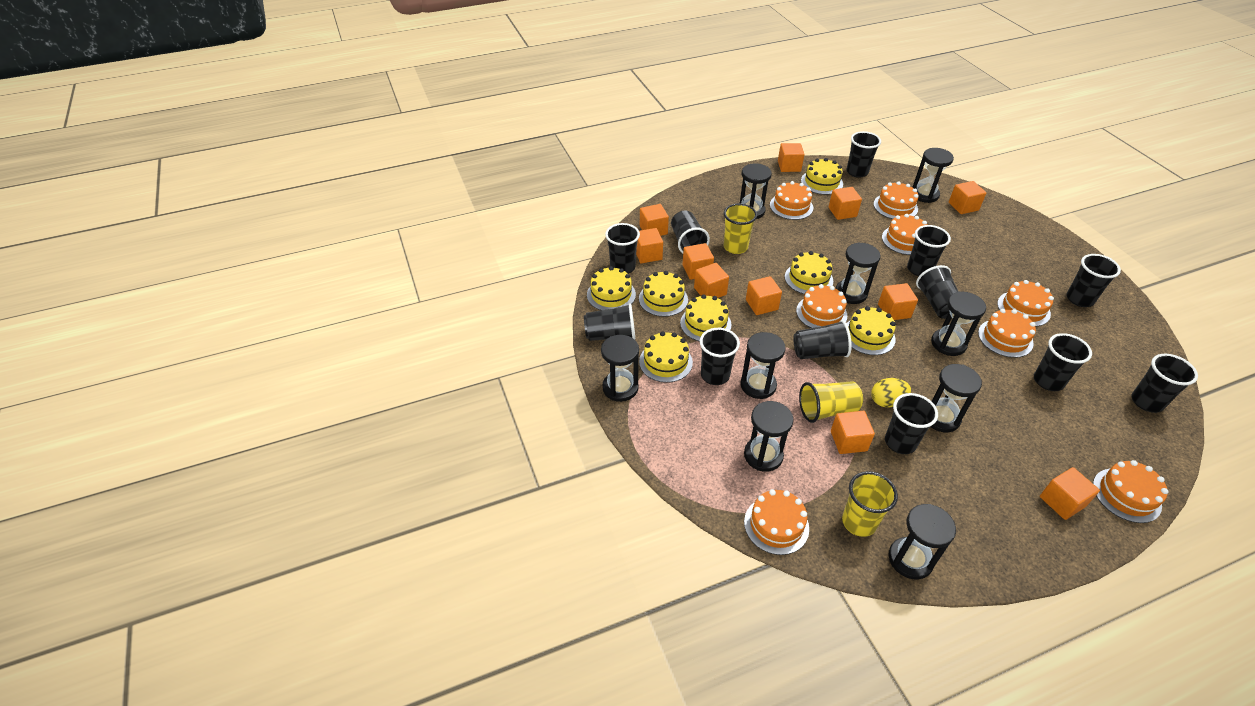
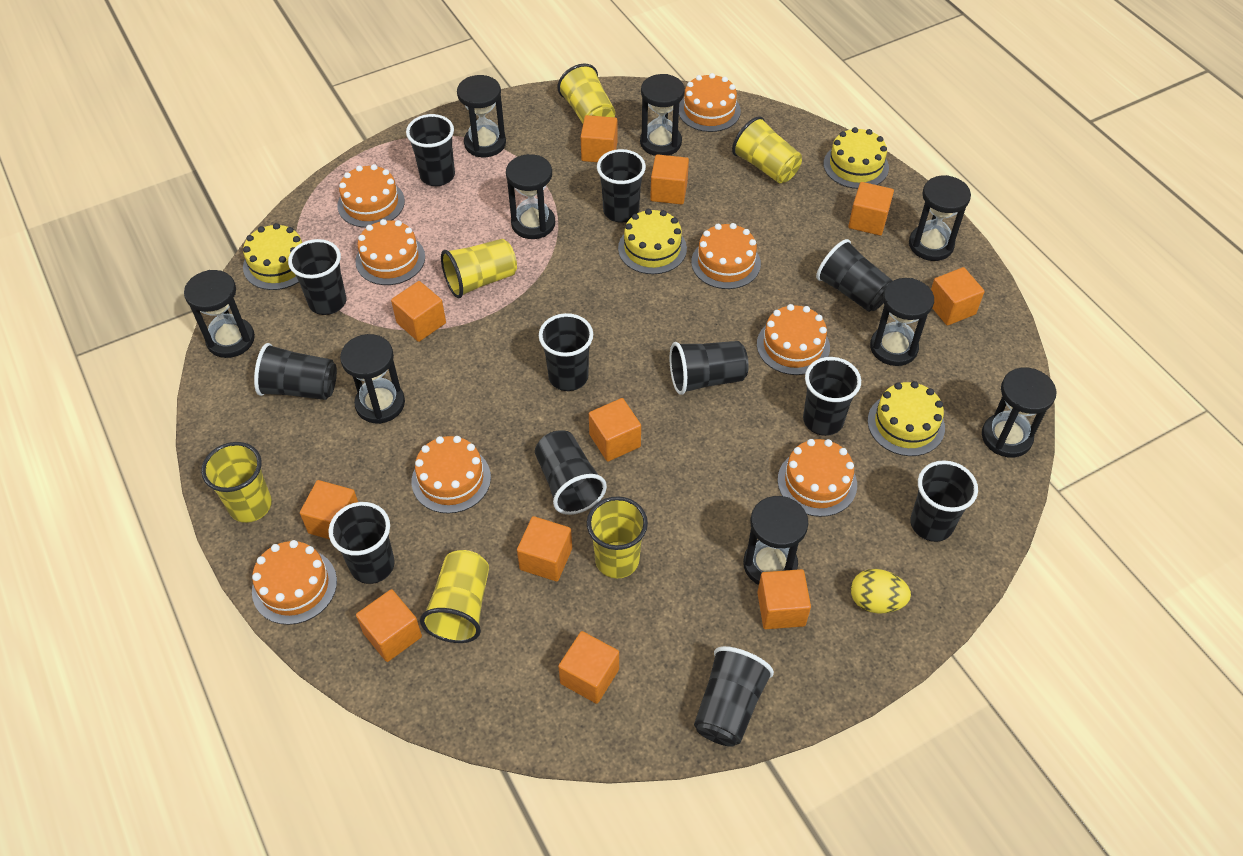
yellow cake: [587,266,636,310] [639,271,688,317] [639,331,693,383] [680,294,731,341] [785,251,833,294] [801,158,843,195] [847,306,896,355] = 7 -> [243,223,303,290] [618,209,687,274] [824,127,889,189] [868,381,945,456] = 4
yellow cup: [724,203,757,254] [799,381,863,423] [842,471,898,537] = 3 -> [201,442,272,523] [420,550,489,643] [441,239,517,298] [557,64,615,123] [587,496,648,579] [732,116,802,183] = 6

